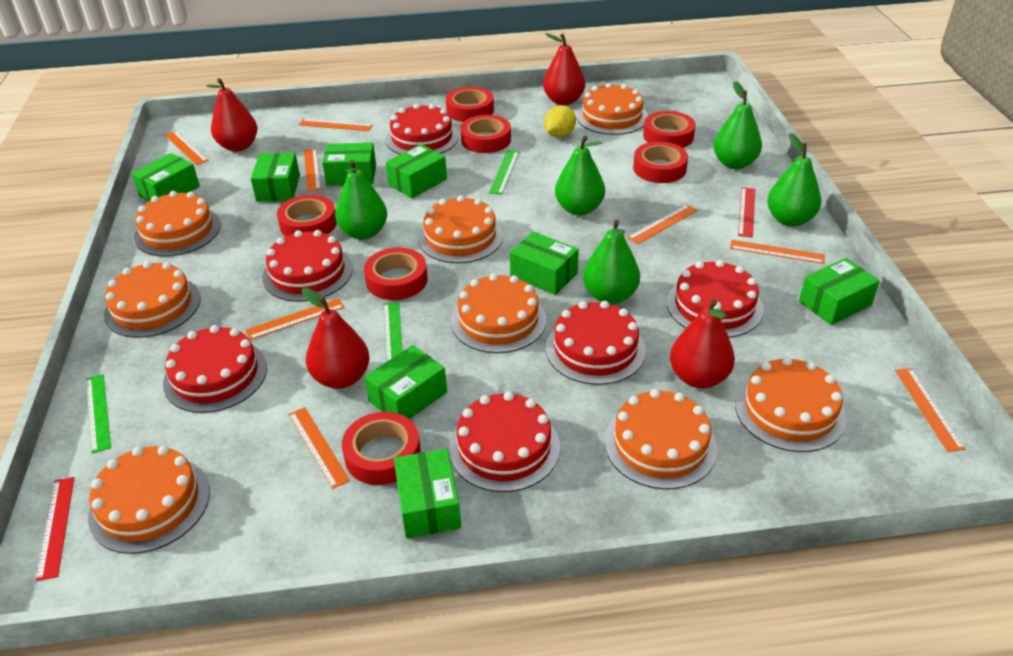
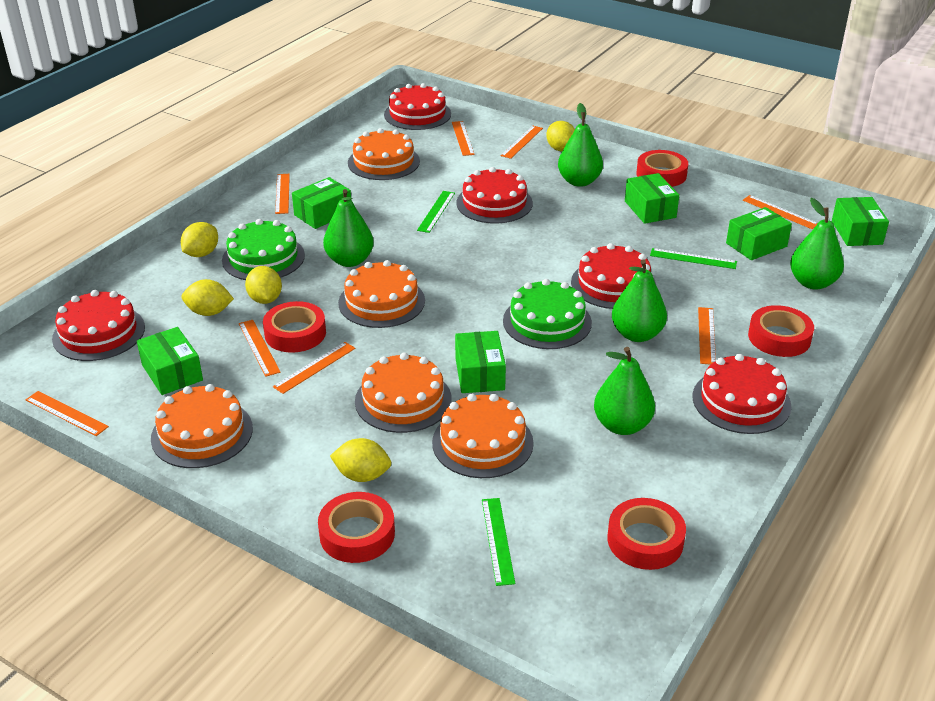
green box: [131,153,200,201] [251,152,300,202] [322,143,376,186] [365,345,447,419] [386,144,447,198] [394,448,461,538] [510,232,579,295] [799,258,880,325] = 8 -> [137,327,203,395] [292,177,351,229] [455,331,506,393] [625,173,679,224] [726,207,792,260] [832,197,889,246] = 6
green cake: none = 0 -> [222,219,305,280] [503,279,592,349] = 2
orange cake: [88,445,210,554] [104,261,201,338] [134,191,221,257] [418,195,503,263] [451,273,547,353] [577,83,648,135] [604,389,717,490] [735,357,847,452] = 8 -> [151,384,253,468] [338,260,425,328] [348,128,420,180] [355,352,452,433] [432,394,534,478] = 5
red cake: [163,325,267,413] [262,230,353,302] [385,103,459,155] [449,392,560,492] [546,301,646,385] [667,260,763,338] = 6 -> [52,290,145,361] [384,83,451,130] [456,167,533,223] [571,243,656,309] [693,353,791,434] = 5
red pear: [206,78,257,152] [302,288,369,389] [543,33,585,105] [670,299,735,388] = 4 -> none = 0
red ruler: [36,477,74,581] [738,187,755,238] = 2 -> none = 0
red tape: [277,195,337,237] [342,412,421,485] [364,247,428,300] [446,87,494,122] [460,115,511,153] [633,142,688,183] [643,111,696,148] = 7 -> [263,301,326,353] [318,492,395,563] [607,498,686,570] [637,150,688,187] [748,305,814,357] = 5
yellow lemon: [544,105,576,138] = 1 -> [181,222,218,257] [182,279,234,316] [245,266,282,304] [330,438,391,482] [546,121,575,152] = 5

